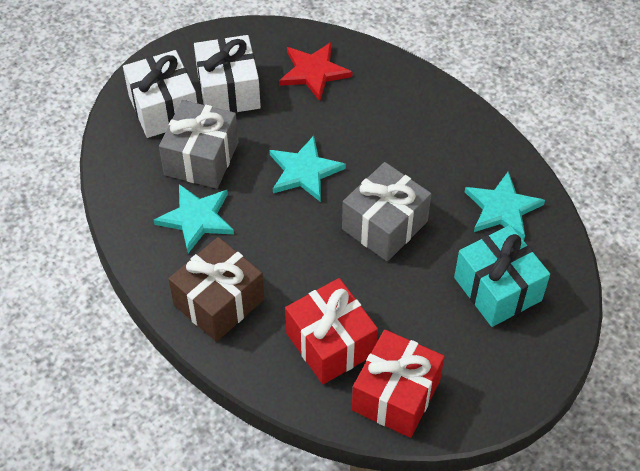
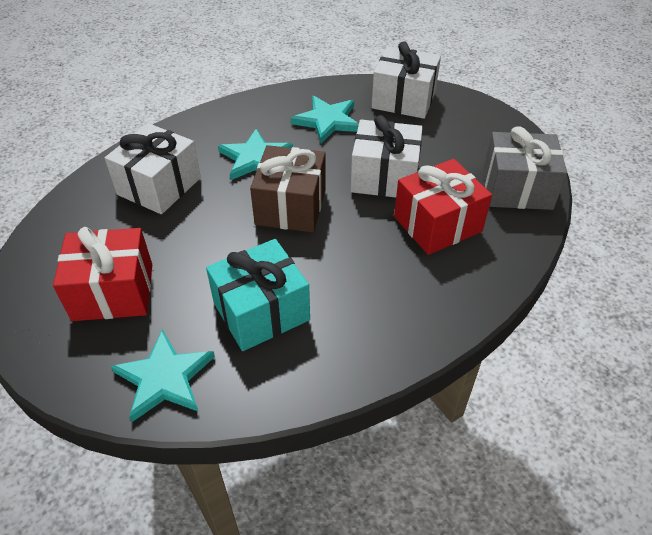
grey gift: [159,100,239,189] [342,162,431,261] = 2 -> [483,127,567,210] = 1
red star: [279,42,352,101] = 1 -> none = 0
white gift: [123,50,197,138] [194,35,261,113] = 2 -> [105,123,201,214] [350,115,423,197] [371,41,441,119] = 3

